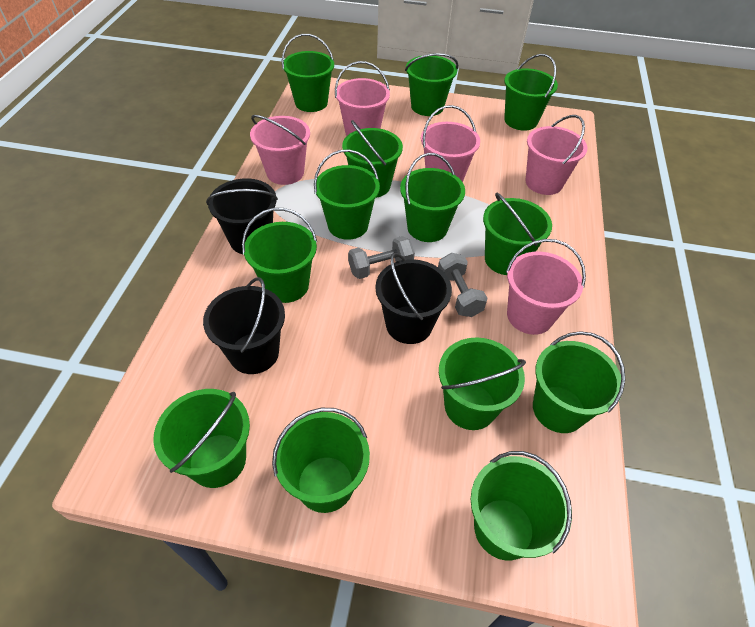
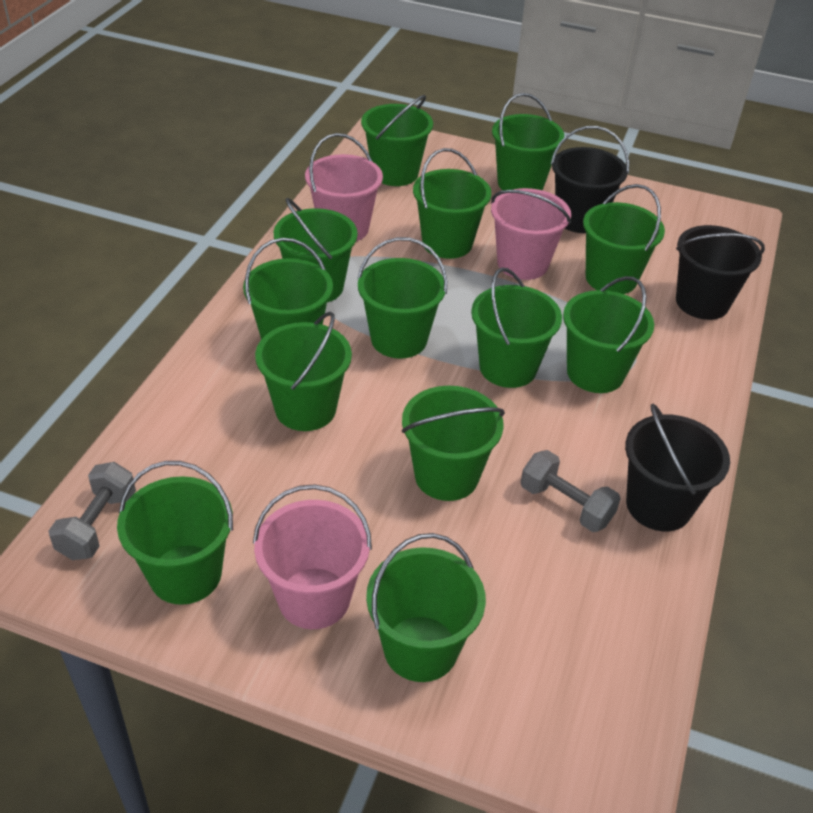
pink bucket: [250,115,310,185] [335,61,390,136] [421,105,480,182] [506,239,586,335] [525,115,588,195] = 5 -> [253,484,372,629] [305,133,383,241] [491,188,571,280] = 3

